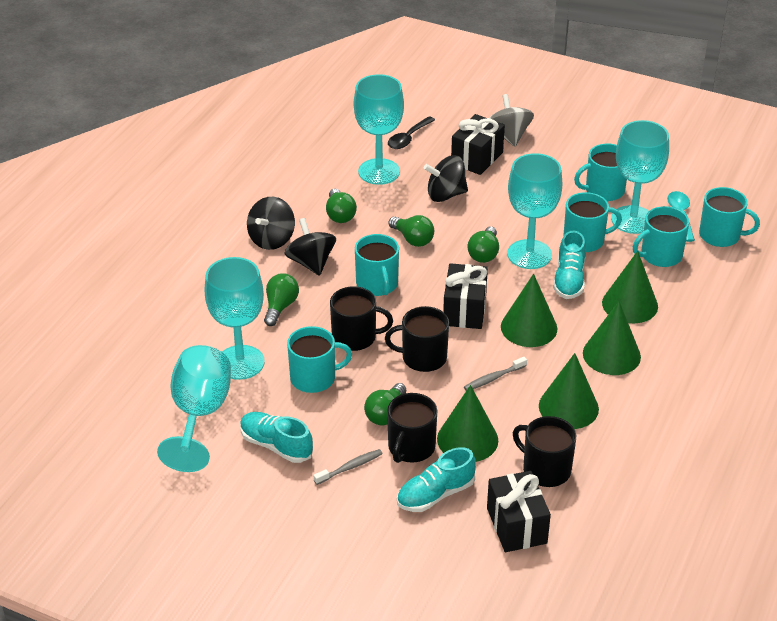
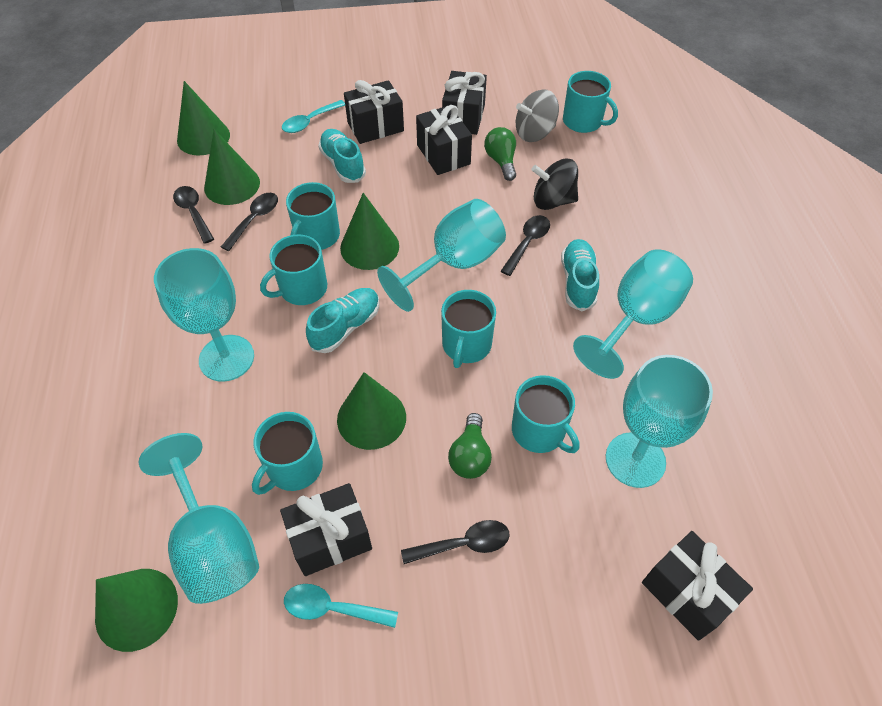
black gift: [443,263,488,329] [451,114,505,175] [487,471,551,552] = 3 -> [280,483,372,576] [344,80,404,144] [416,105,472,175] [442,71,487,135] [642,531,753,641] = 5
black mug: [330,286,393,351] [385,306,449,372] [387,393,438,463] [513,416,576,487] = 4 -> none = 0
black spinning top: [247,197,295,250] [284,218,336,276] [424,155,468,202] = 3 -> [531,158,578,210] = 1
black spoon: [388,116,435,149] = 1 -> [173,186,214,244] [221,193,278,251] [401,520,510,564] [501,215,550,276] = 4
green light bulb: [264,273,299,326] [326,189,357,223] [364,383,406,425] [388,215,434,247] [467,227,499,263] = 5 -> [448,413,492,479] [484,127,516,181] = 2
grey toothbrush: [314,449,383,485] [464,357,527,391] = 2 -> none = 0
turquoise spoon: [667,191,695,242] = 1 -> [282,100,345,133] [284,584,398,628] = 2

